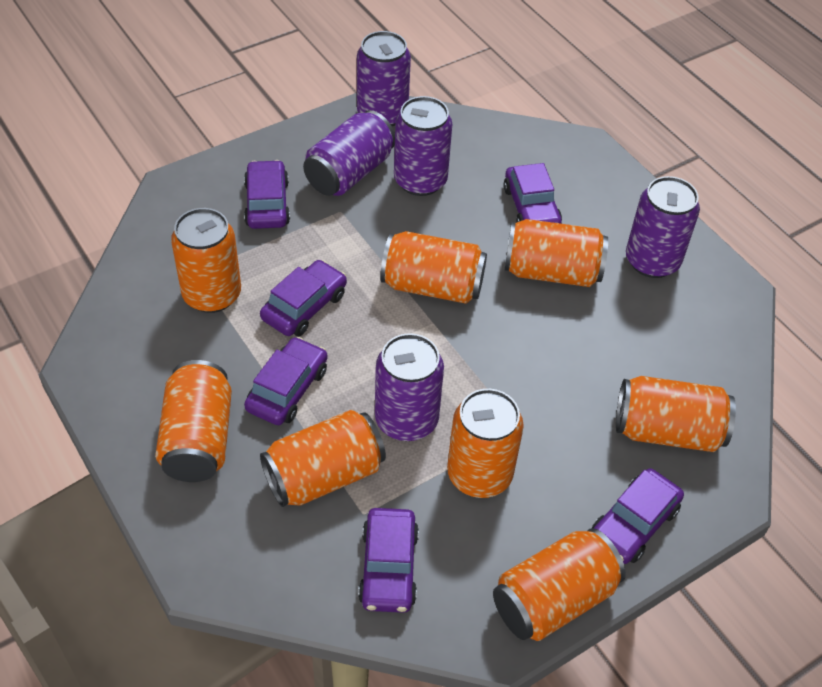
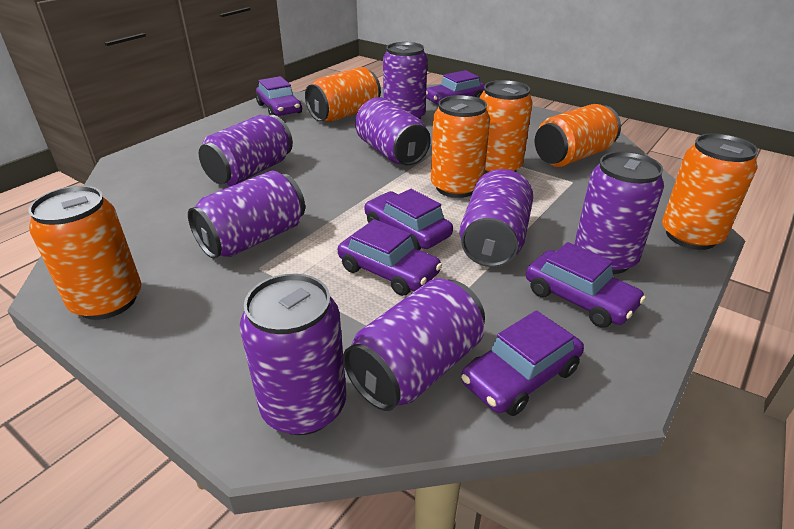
orange can: [155,360,232,482] [171,208,241,313] [260,410,386,507] [380,231,487,304] [447,389,524,498] [493,528,626,641] [504,219,608,287] [616,376,736,452] = 8 -> [28,186,141,320] [305,67,381,122] [431,95,490,198] [479,80,533,174] [535,104,621,167] [662,133,758,250] = 6
purple can: [303,110,395,196] [357,31,411,126] [375,333,444,441] [394,96,452,196] [626,176,700,278] = 5 -> [188,171,305,259] [199,115,293,186] [240,273,346,435] [343,278,485,411] [355,97,431,165] [383,42,427,120] [459,169,533,267] [574,151,664,274] = 8

